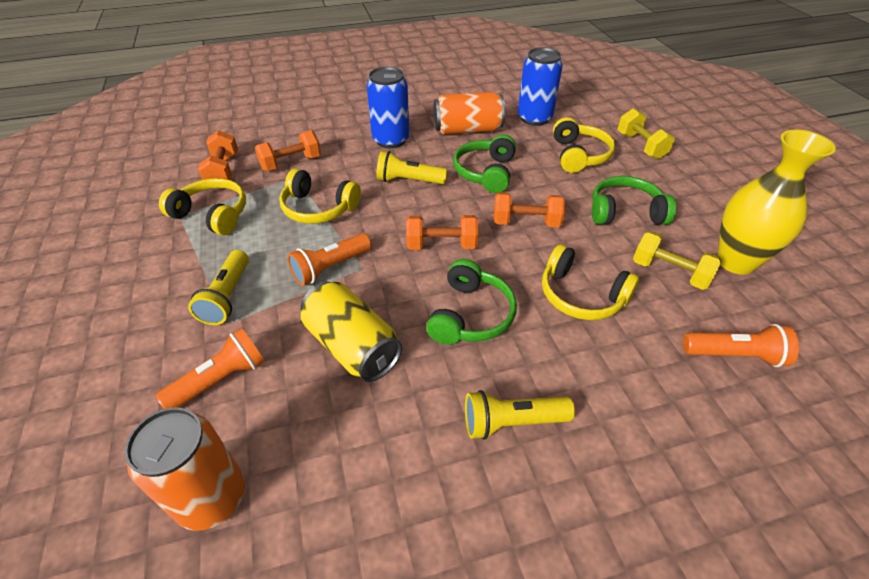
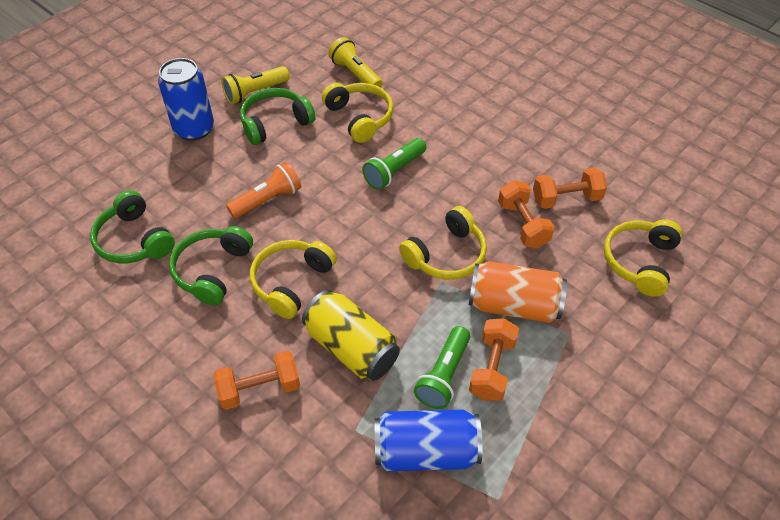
green flashlight: none = 0 -> [362,138,426,190] [414,326,470,409] = 2
orange can: [125,407,245,531] [434,92,505,135] = 2 -> [469,261,567,323] = 1
orange flashlight: [156,328,265,409] [288,233,371,286] [683,324,799,367] = 3 -> [226,162,301,219] = 1
yellow dumbbell: [618,108,675,159] [633,231,721,290] = 2 -> none = 0
yellow flashlight: [188,250,249,325] [376,151,447,184] [465,390,575,440] = 3 -> [222,66,290,104] [328,37,382,88] = 2
yellow vase: [717,130,836,275] = 1 -> none = 0

